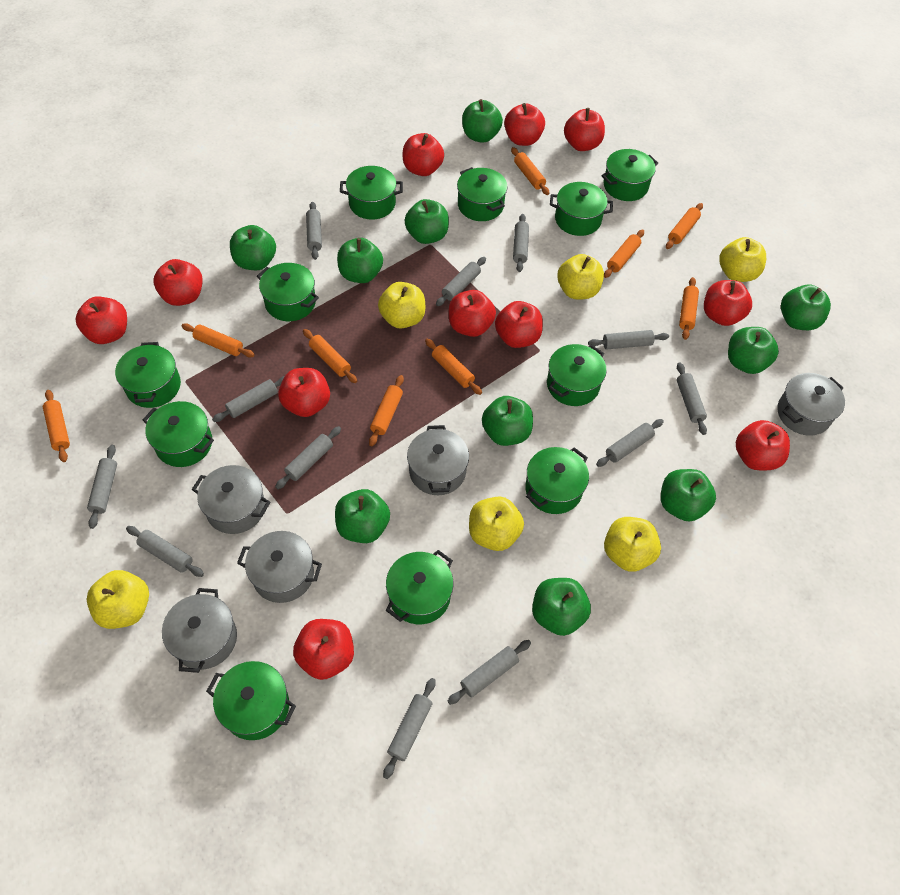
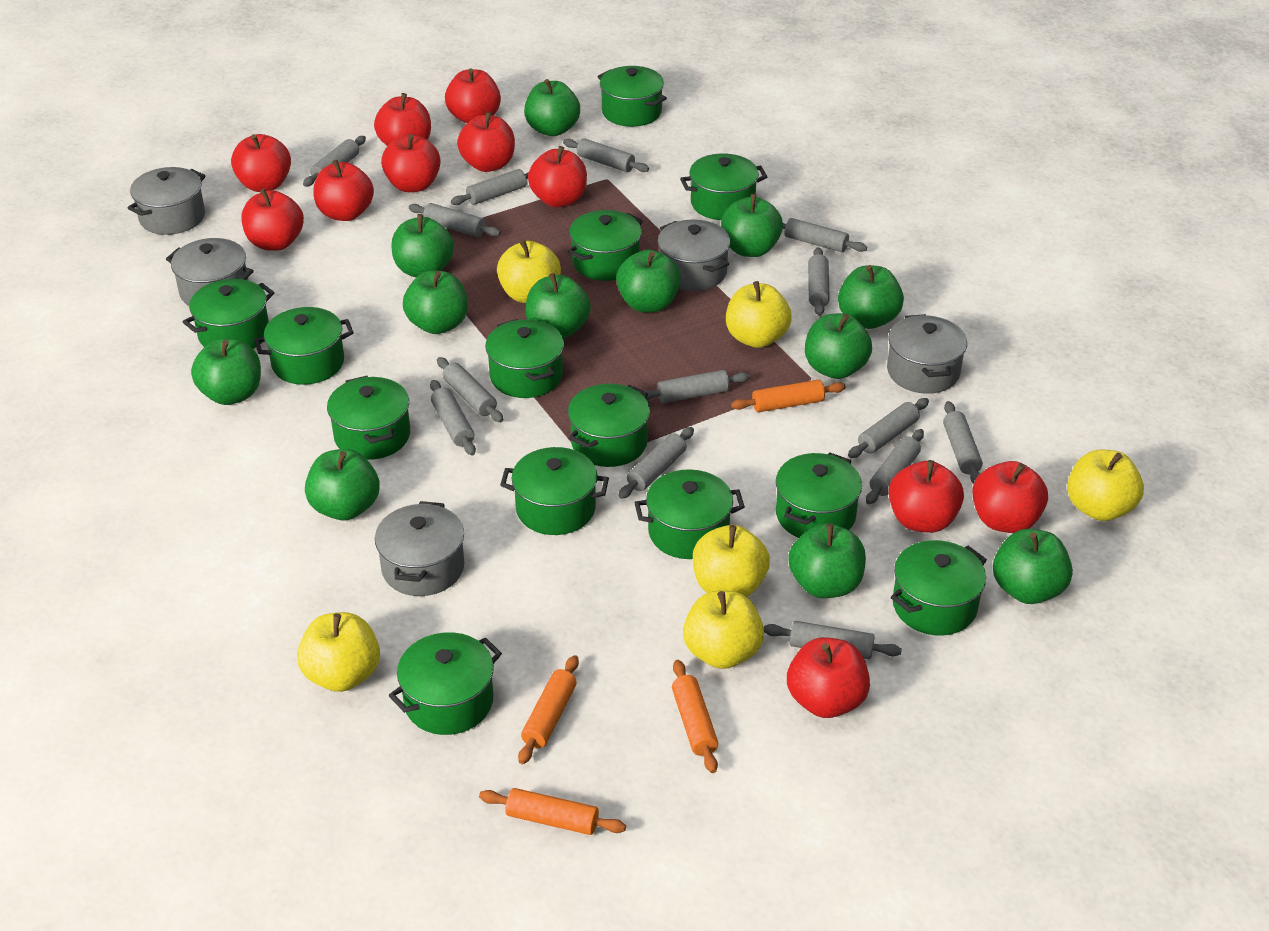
green apple: [230,225,276,270] [335,489,390,543] [337,238,383,283] [405,199,449,244] [462,99,503,143] [482,396,533,446] [532,578,591,636] [661,469,716,522] [728,327,779,374] [781,284,831,330] = 10 -> [191,338,261,405] [305,449,380,520] [391,214,454,277] [403,271,468,334] [524,79,580,136] [525,273,591,339] [616,250,681,312] [721,194,783,257] [788,523,866,598] [805,313,872,379] [838,265,904,329] [993,529,1073,604] = 12
green pot: [115,342,181,408] [143,401,214,467] [206,661,296,740] [257,263,319,321] [340,166,403,220] [386,550,453,624] [457,167,508,221] [525,447,589,514] [547,344,607,406] [550,182,613,236] [601,149,658,201] = 11 -> [183,279,275,349] [254,307,354,385] [327,376,410,460] [389,632,502,735] [485,319,564,398] [500,447,609,535] [568,210,643,281] [568,384,650,467] [598,66,667,127] [634,469,745,559] [680,153,768,220] [776,453,862,538] [891,540,987,635] = 13
grey rolling pin: [87,445,117,529] [126,526,204,577] [212,376,285,422] [275,426,341,489] [306,202,322,260] [383,678,436,779] [436,257,486,306] [447,640,531,705] [513,214,529,272] [588,330,669,349] [596,419,664,467] [677,362,707,435] = 12 -> [303,136,366,187] [409,203,501,237] [430,380,476,455] [437,357,503,422] [451,169,529,205] [563,138,649,172] [618,427,694,499] [644,370,750,403] [764,621,902,659] [783,218,867,252] [808,247,830,316] [848,398,929,458] [866,429,924,504] [943,401,983,484] = 14
orange rolling pin: [43,390,70,462] [181,323,255,357] [303,329,357,383] [369,375,404,446] [425,339,482,395] [511,147,549,195] [604,229,644,278] [666,203,703,249] [679,277,699,340] = 9 -> [479,788,626,835] [518,655,579,764] [672,660,718,773] [731,380,846,412] = 4

